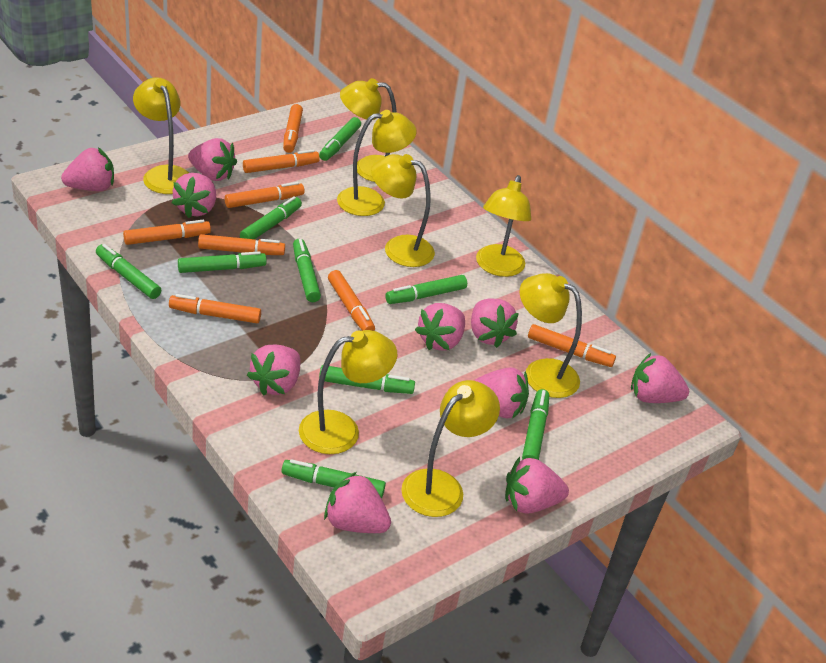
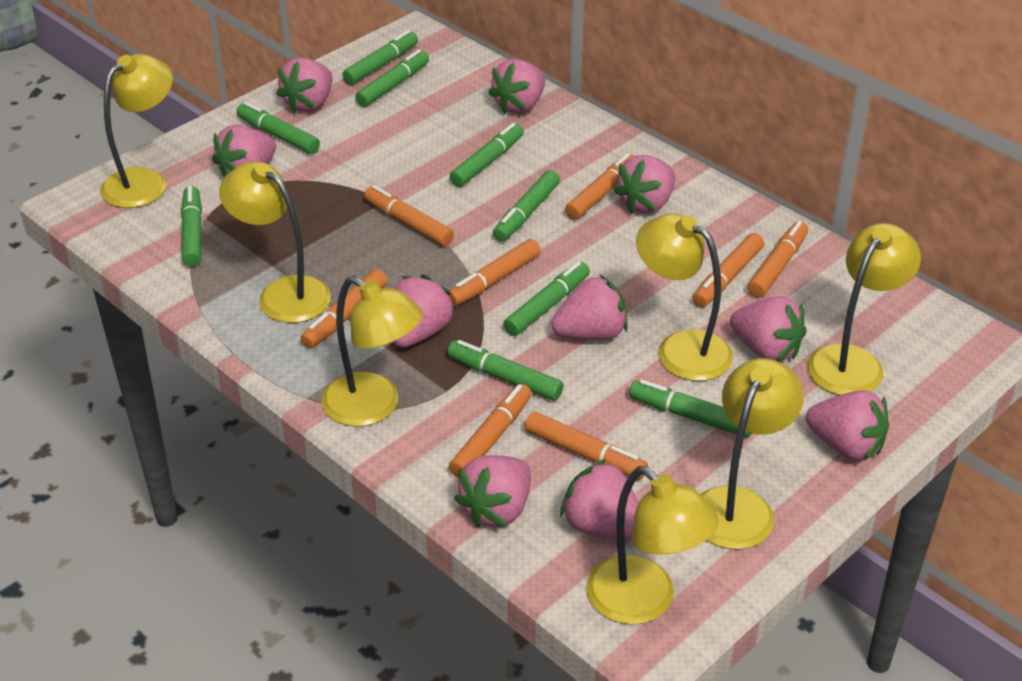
yellow lamp: [133,77,189,194] [299,330,397,454] [337,110,417,216] [340,78,397,182] [371,154,435,267] [401,380,500,517] [476,175,531,277] [520,273,582,398] = 8 -> [100,54,173,208] [219,161,331,323] [321,276,423,427] [586,466,719,625] [636,213,733,381] [701,358,804,549] [807,223,921,395] = 7

